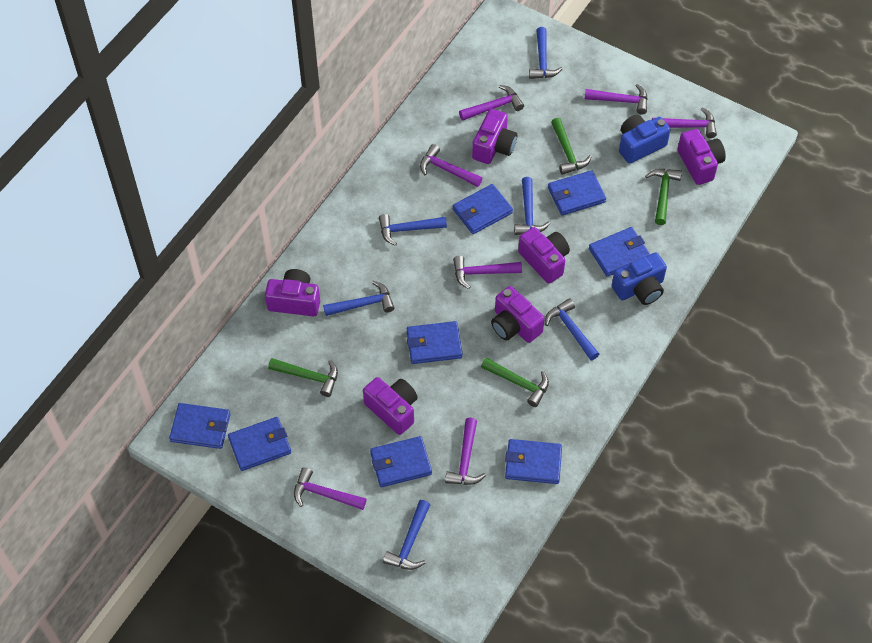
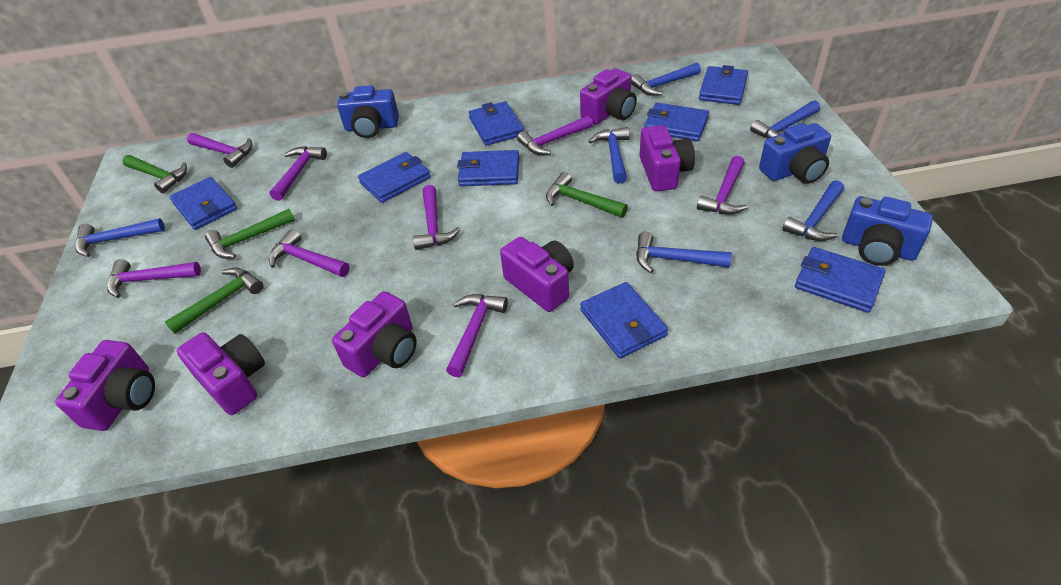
blue camera: [612,252,667,305] [619,115,671,164] = 2 -> [337,85,399,138] [759,123,831,184] [842,196,933,266] = 3
purple hammer: [294,467,367,510] [420,144,483,187] [445,418,486,485] [453,256,522,289] [459,85,524,120] [585,84,648,115] [652,108,717,138] = 7 -> [107,259,201,298] [187,133,252,168] [269,229,350,277] [270,146,327,201] [413,185,460,250] [446,294,508,377] [517,115,593,155] [697,156,748,215] = 8

